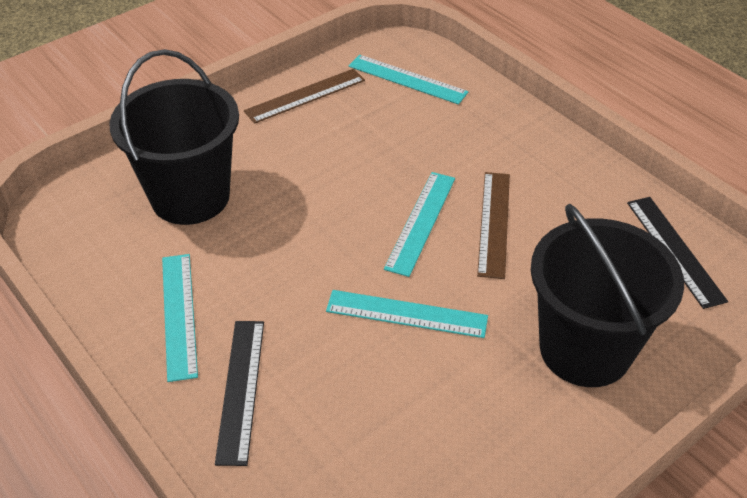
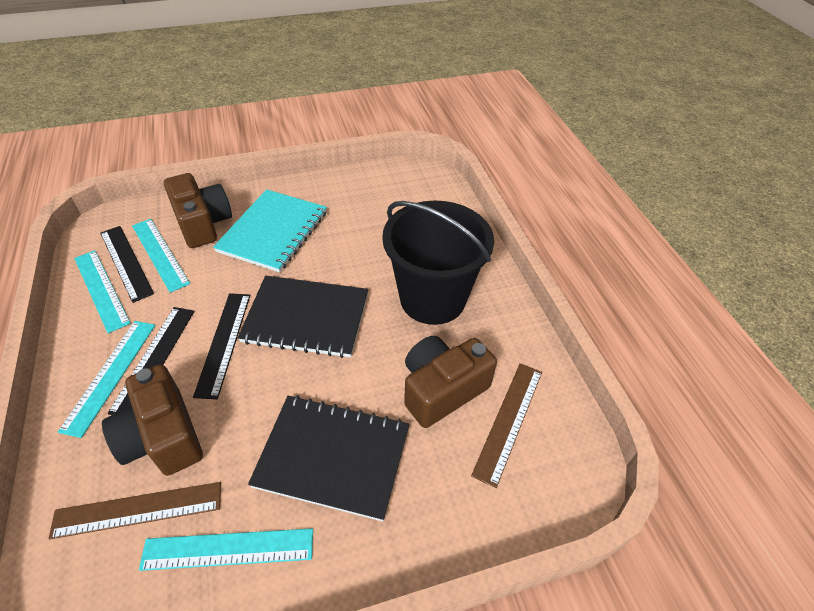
black bucket: [109,49,239,225] [531,204,684,387] = 2 -> [382,201,494,325] = 1
black notebook: none = 0 -> [238,276,368,358] [248,395,409,522] = 2
black ruler: [215,321,264,466] [627,197,728,309] = 2 -> [100,226,154,303] [107,307,195,415] [193,293,250,399] = 3
brown camera: none = 0 -> [102,364,203,476] [164,173,232,248] [404,336,497,428] = 3
turquoise notebook: none = 0 -> [213,189,327,272] = 1

